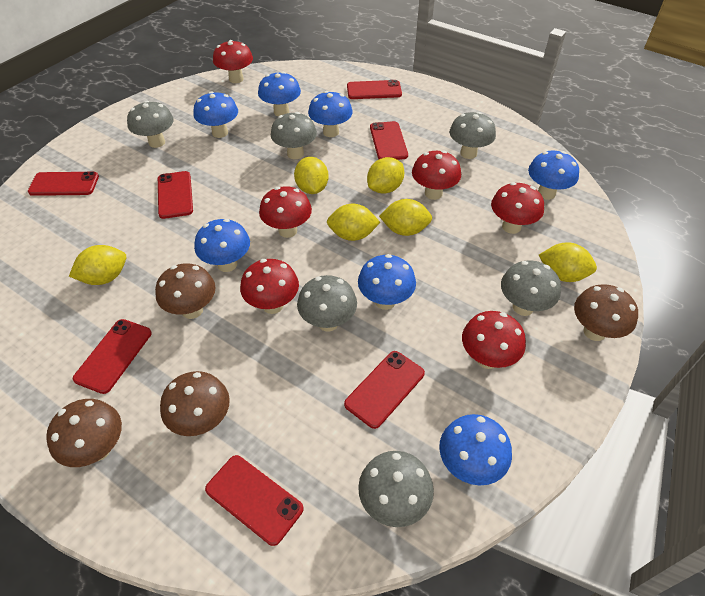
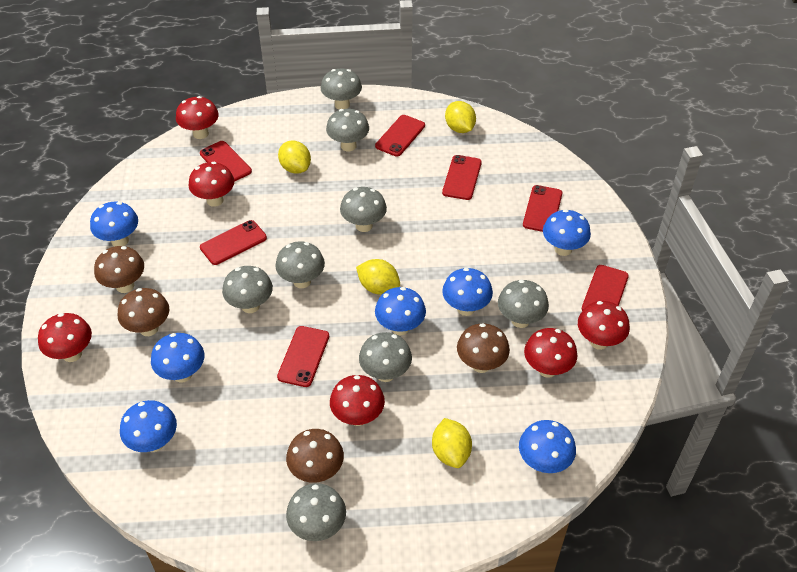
grey mushroom: [127,101,174,148] [271,112,317,159] [297,275,357,332] [358,451,434,527] [449,112,496,159] [501,260,561,316] = 6 -> [222,266,273,313] [275,241,325,288] [286,483,346,541] [321,69,362,110] [326,109,369,151] [340,187,387,232] [359,332,412,382] [498,280,549,328] = 8
yellow lemon: [69,245,126,285] [294,157,329,194] [327,204,380,241] [367,157,404,194] [379,199,432,236] [539,243,597,282] = 6 -> [278,140,311,174] [356,259,400,295] [432,418,472,468] [445,101,476,133] = 4

